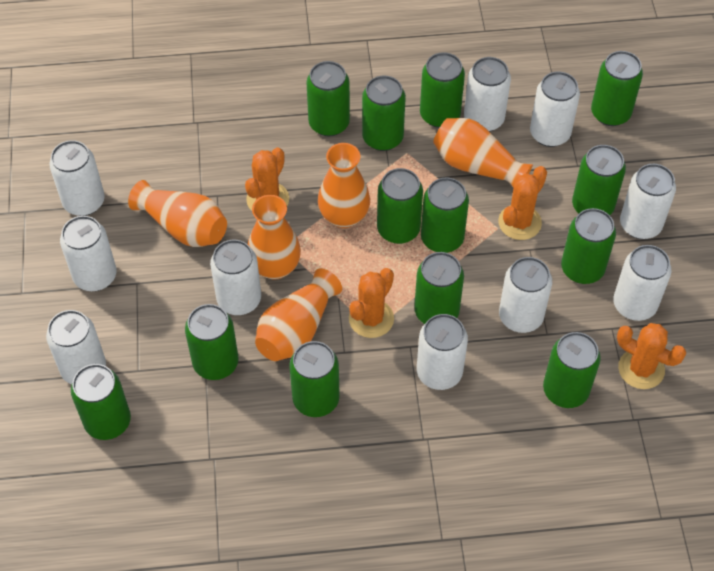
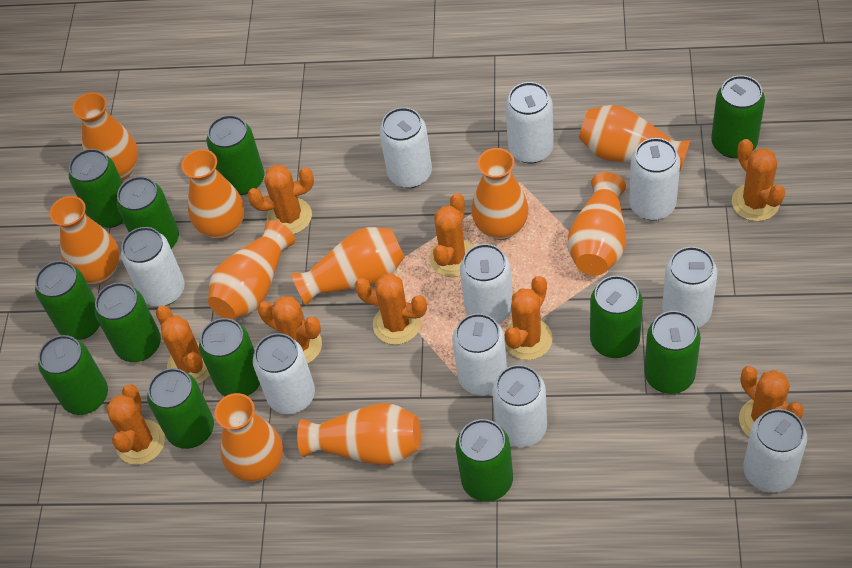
green can: [71,364,131,440] [185,304,239,380] [289,341,340,417] [306,61,350,137] [362,76,406,151] [377,168,423,244] [414,252,464,324] [420,52,465,128] [421,177,469,253] [543,332,601,408] [561,208,616,284] [572,145,626,215] [591,51,643,126] = 13 -> [35,261,100,340] [38,335,108,415] [69,149,124,228] [95,283,161,362] [117,176,179,249] [147,368,214,449] [199,318,260,396] [207,115,264,195] [456,419,513,501] [590,275,643,358] [644,311,701,394] [711,75,765,158] = 12
orange cactus: [245,147,289,211] [349,268,394,338] [498,166,547,240] [617,323,686,389] = 4 -> [106,385,165,465] [156,306,210,384] [247,165,314,234] [258,296,322,364] [354,273,427,345] [430,193,474,277] [504,276,552,360] [732,139,785,221] [739,366,804,436] = 9
orange vase: [128,180,227,247] [248,195,301,280] [255,268,342,361] [318,143,370,228] [433,118,533,188] = 5 -> [49,196,120,285] [72,92,138,181] [182,149,244,239] [208,220,295,319] [215,393,283,482] [291,227,405,305] [297,403,421,465] [471,148,529,240] [568,172,626,275] [579,105,691,173] = 10

